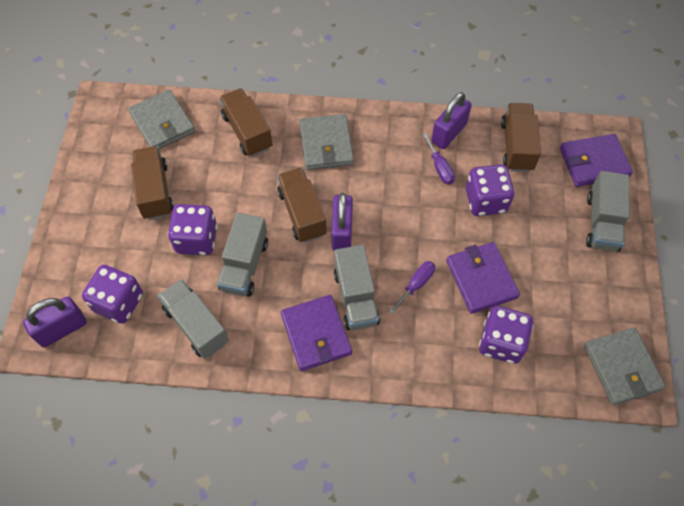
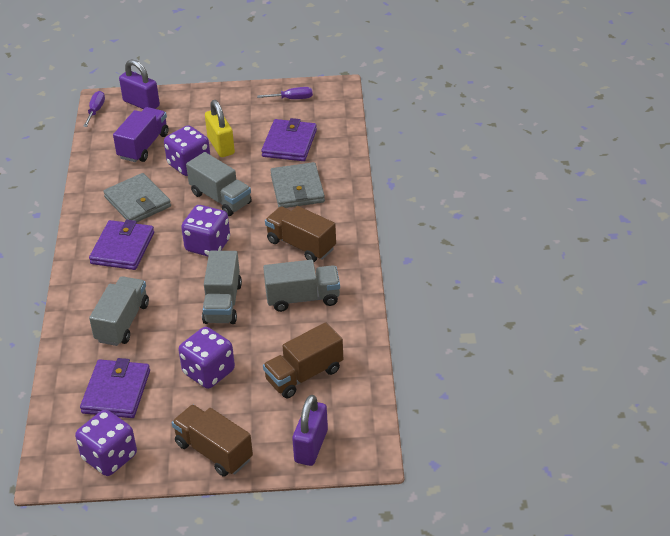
brown truck: [131,146,174,220] [219,88,272,157] [277,167,327,243] [501,103,541,172] = 4 -> [172,405,253,477] [263,322,343,398] [265,206,336,262] = 3
grey wallet: [128,89,195,149] [299,114,354,170] [584,327,666,405] = 3 -> [103,173,171,222] [270,162,325,208] = 2
purple padlock: [23,297,87,347] [331,193,353,251] [431,92,472,149] = 3 -> [119,59,160,109] [292,395,328,466] = 2
purple truck: none = 0 -> [113,107,169,162] = 1
yellow padlock: none = 0 -> [205,100,235,157] = 1

